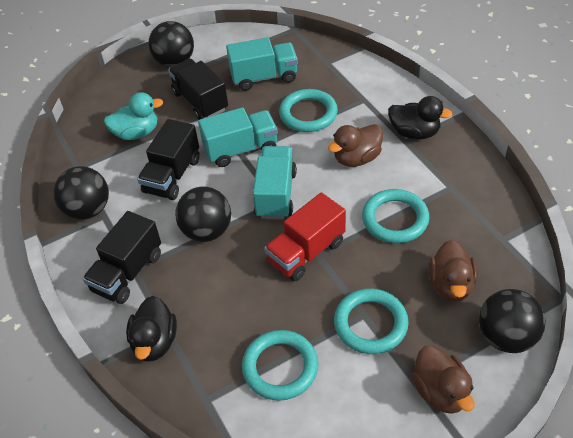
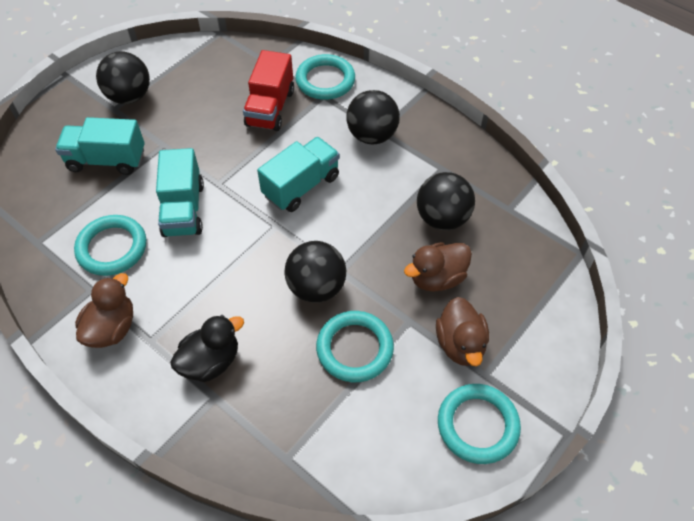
black duck: [126,296,177,362] [388,96,453,140] = 2 -> [170,315,244,382] = 1
black truck: [83,211,161,304] [137,119,200,200] [168,59,228,120] = 3 -> none = 0
turquoise duck: [104,92,164,140] = 1 -> none = 0

